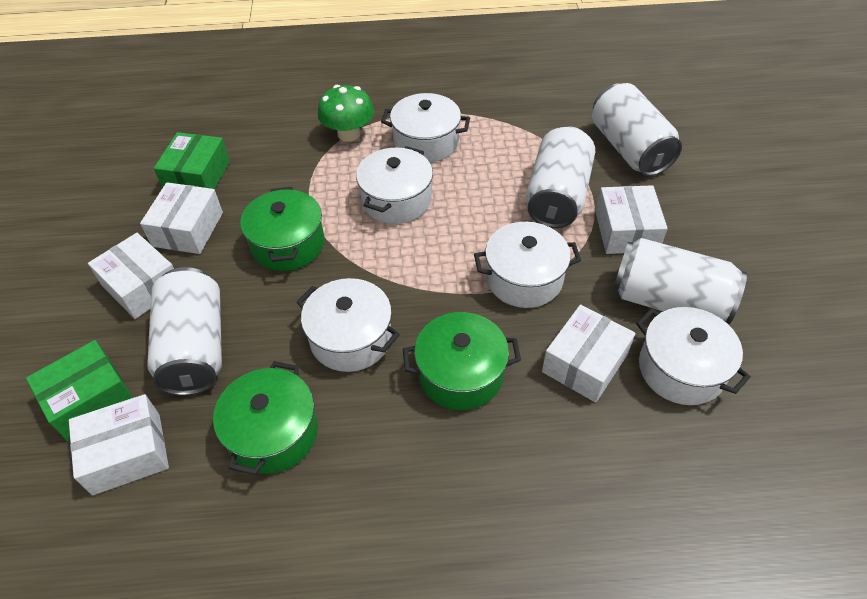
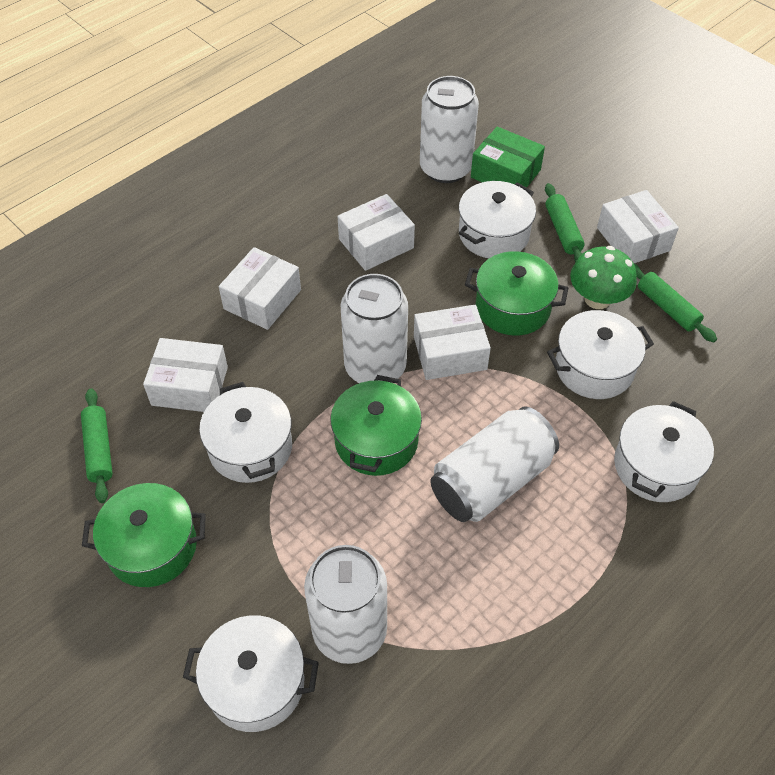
green box: [26,340,133,441] [154,132,230,189] = 2 -> [471,127,545,188] = 1
green rolling pin: none = 0 -> [81,388,113,503] [545,183,585,263] [634,264,717,342] = 3

